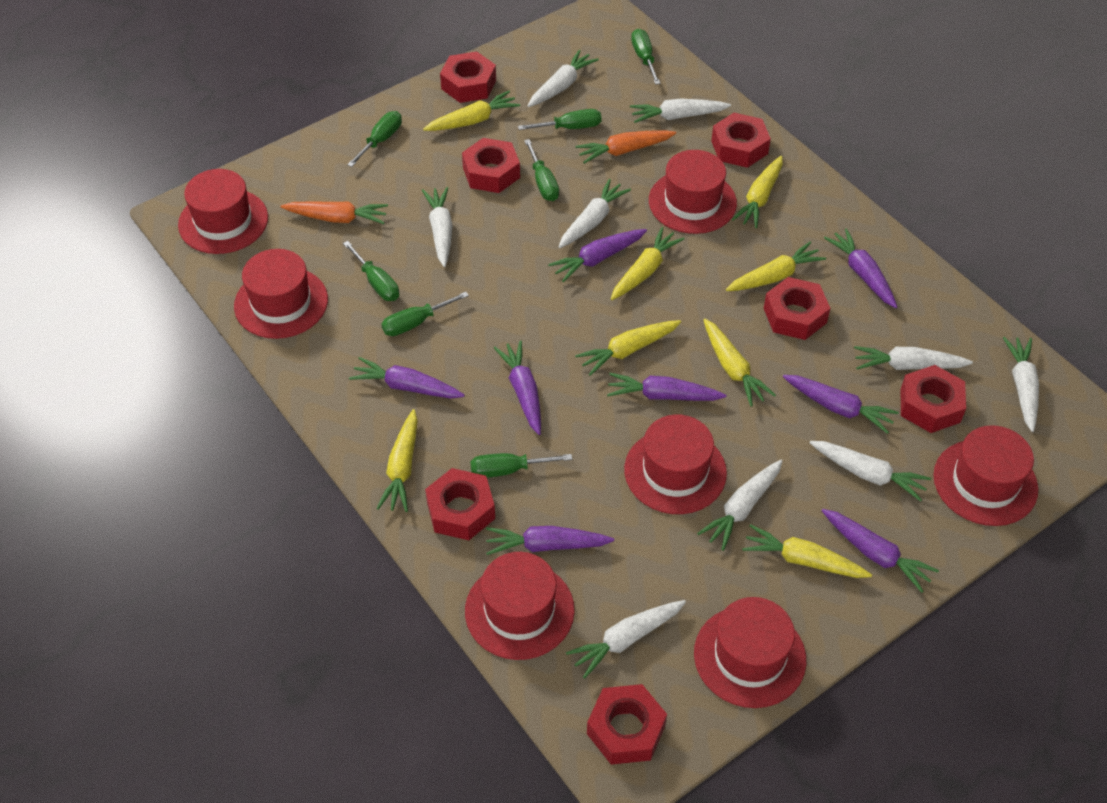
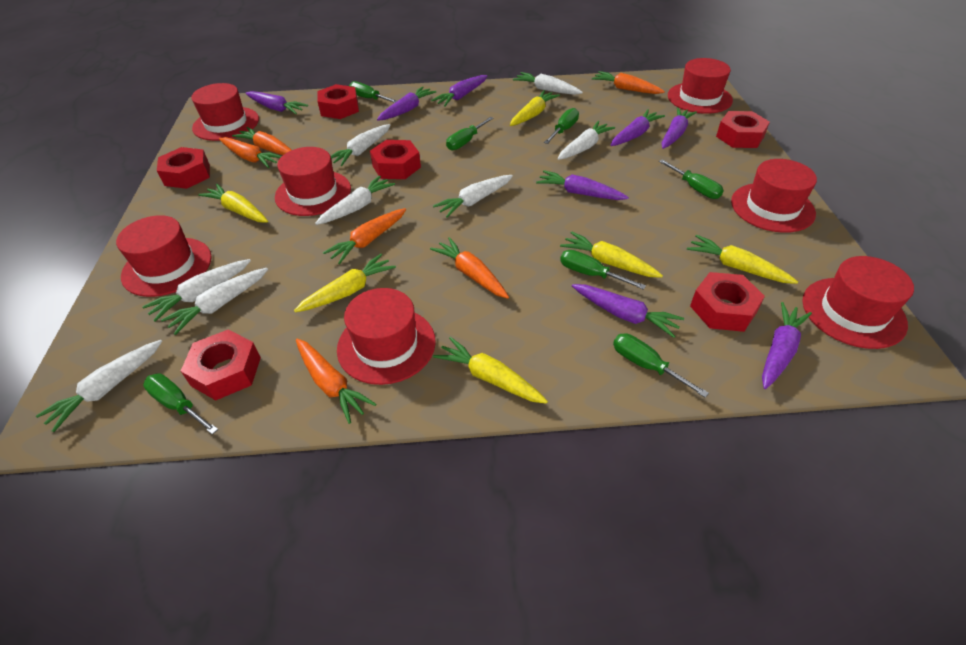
orange carrot: [281,201,388,224] [575,130,676,164] = 2 -> [219,137,282,168] [232,127,292,155] [296,339,376,424] [323,208,406,264] [430,237,509,299] [592,71,665,94] = 6
red nut: [425,468,495,540] [440,51,496,103] [462,138,520,193] [587,684,667,765] [711,113,771,168] [764,277,830,340] [901,365,966,433] = 7 -> [157,147,210,189] [181,330,261,400] [317,84,359,119] [370,140,421,179] [690,272,765,332] [716,111,770,148] = 6
white carrot: [422,187,453,267] [528,50,599,107] [559,179,631,248] [566,600,686,679] [630,99,731,123] [697,460,782,551] [810,441,931,502] [854,346,973,370] [1003,337,1039,432] = 9 -> [36,340,162,432] [142,259,251,322] [161,268,268,335] [315,176,395,225] [331,124,391,166] [433,175,513,218] [513,72,583,95] [558,121,615,160] = 8
yellow carrot: [376,409,418,512] [423,91,520,131] [575,320,681,376] [611,227,684,300] [703,319,776,407] [726,241,826,291] [732,156,783,228] [742,524,872,578] = 8 -> [198,184,268,223] [294,254,396,312] [433,337,548,404] [510,90,560,126] [560,231,663,278] [687,235,798,284] = 6

